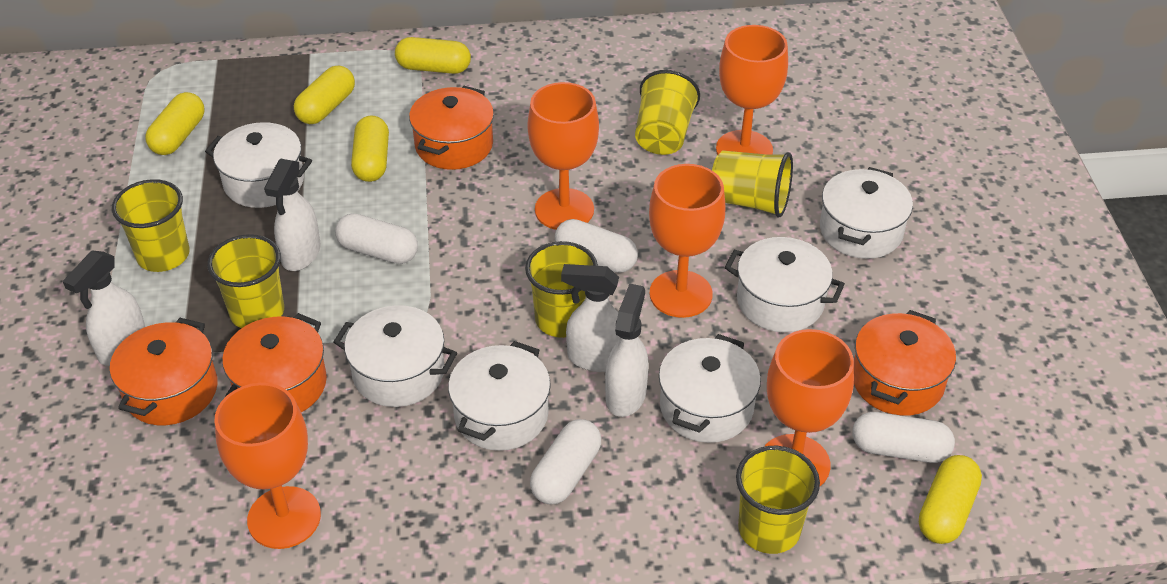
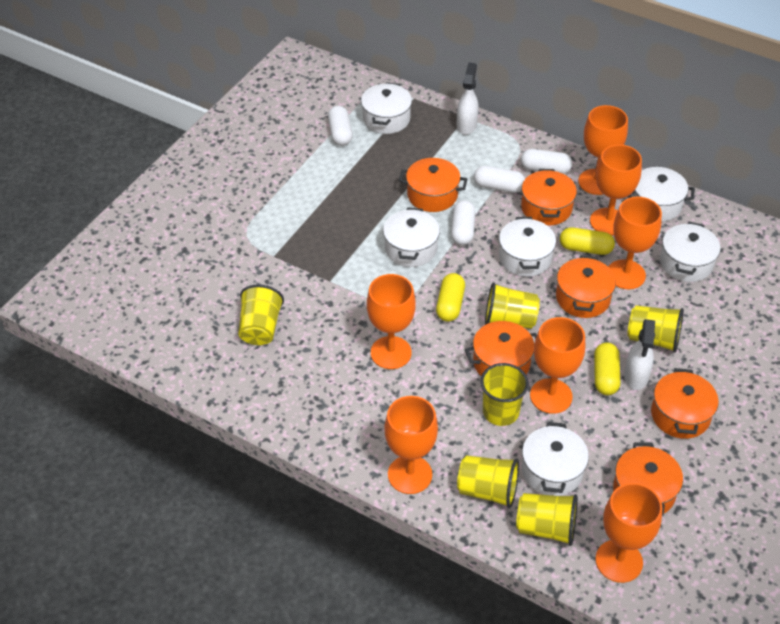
orange goblet: [215,383,321,549] [528,82,599,230] [649,164,725,318] [716,25,788,155] [764,329,854,486] = 5 -> [367,274,416,369] [384,396,438,494] [530,317,585,414] [578,105,628,195] [590,144,642,235] [595,483,662,583] [608,197,662,289] = 7
orange pot: [110,318,218,425] [222,313,327,412] [409,86,494,170] [854,310,956,416] = 4 -> [399,158,467,212] [464,321,537,376] [521,169,577,226] [556,255,616,318] [613,442,683,514] [651,368,719,439] = 6
white spray bottle: [63,251,145,365] [264,158,320,271] [561,264,620,372] [605,284,649,417] = 4 -> [457,63,479,135] [624,319,655,390] = 2
yellow capsule: [145,92,204,155] [294,65,355,124] [351,116,389,182] [395,37,471,74] [919,455,982,544] = 5 -> [436,273,465,322] [560,227,615,255] [594,343,620,395] = 3

